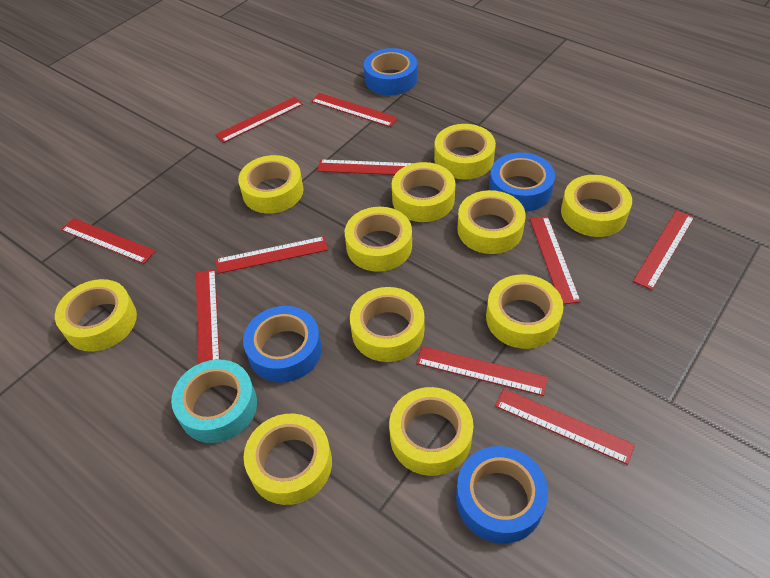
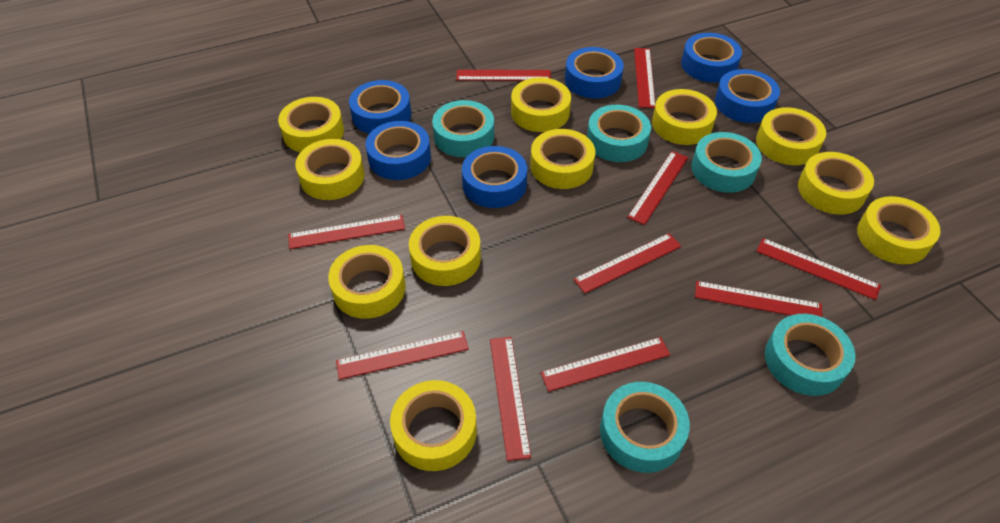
blue tape: [243,306,322,383] [364,48,417,95] [456,446,548,544] [489,152,555,212] = 4 -> [349,80,411,134] [366,121,431,180] [462,146,527,208] [565,47,624,98] [681,33,742,83] [715,69,780,123] = 6
turquoise tape: [171,359,257,443] = 1 -> [432,100,494,157] [587,105,651,162] [600,382,690,473] [691,132,762,193] [765,314,856,396] = 5

